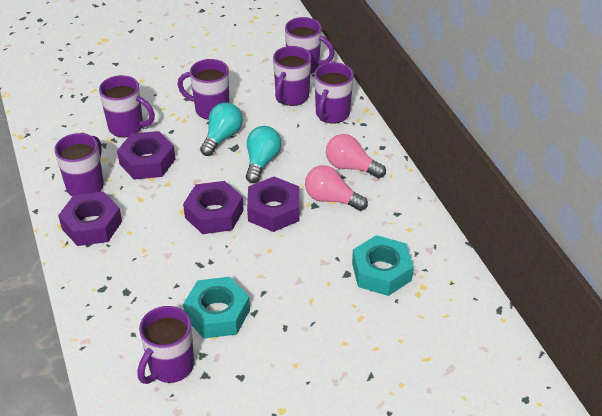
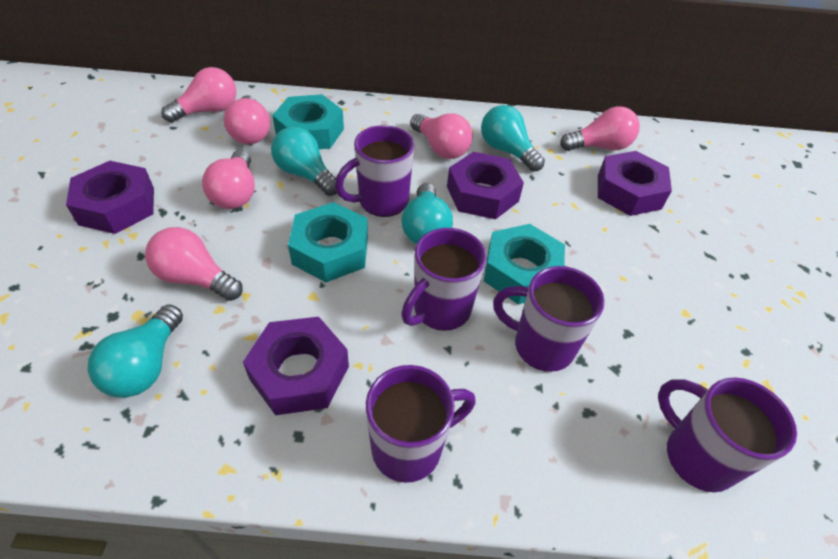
pink light bulb: [305,165,368,211] [326,134,386,178] = 2 -> [145,227,243,301] [161,67,237,123] [202,150,255,209] [224,95,270,144] [410,113,473,159] [560,106,640,151] = 6
purple mug: [54,133,104,196] [99,75,155,137] [138,306,194,384] [177,59,229,120] [273,46,311,106] [285,17,335,74] [314,62,354,124] = 7 -> [335,125,414,217] [366,365,476,483] [401,228,487,331] [493,266,605,372] [658,377,797,492] = 5
turquoise light bulb: [200,102,243,156] [246,126,281,183] = 2 -> [88,304,183,398] [271,127,337,196] [402,183,453,244] [481,105,545,172] = 4
turquoise nut: [183,277,250,339] [352,235,414,296] = 2 -> [272,94,344,149] [288,202,368,282] [484,224,565,304] = 3

